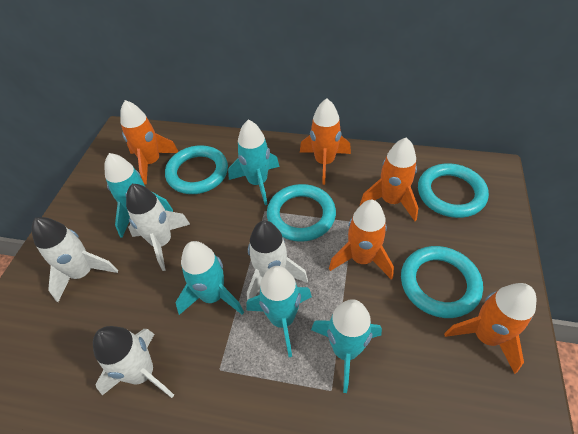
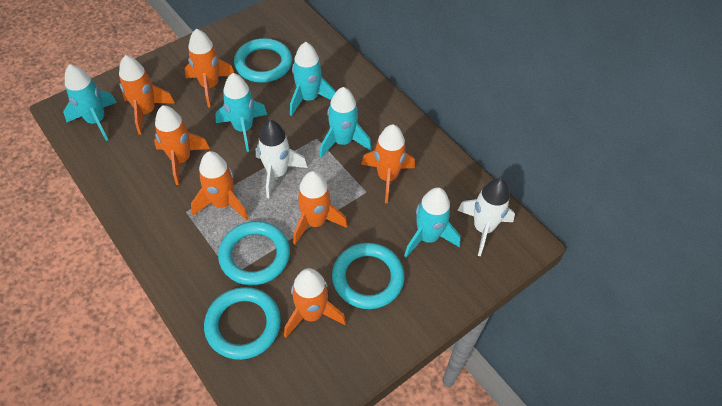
orange rocket: [120,100,179,184] [300,98,351,185] [329,200,394,280] [360,137,418,221] [444,283,536,374] = 5 -> [119,55,175,135] [154,105,210,185] [185,29,234,107] [191,151,248,221] [284,268,346,338] [293,171,348,244] [361,124,415,203] = 7
white rocket: [31,217,118,302] [93,326,174,398] [126,184,190,271] [247,220,308,300] = 4 -> [256,120,307,198] [457,178,515,256] = 2

